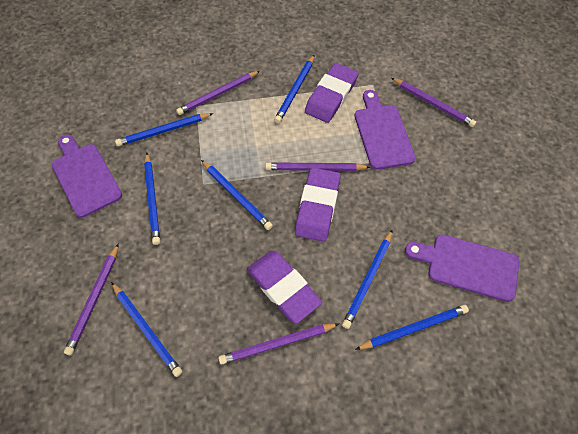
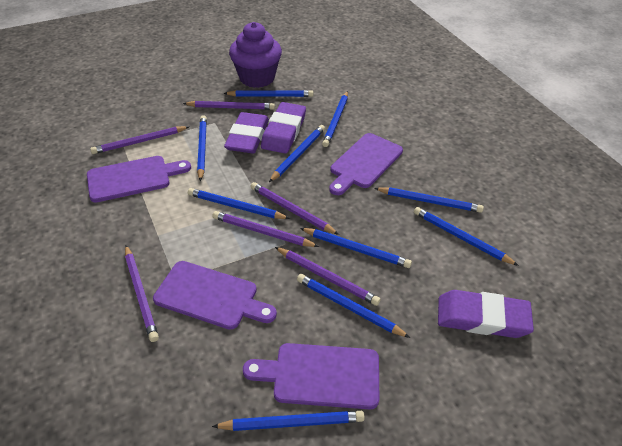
blue pencil: [111,282,182,377] [115,113,214,146] [144,153,160,245] [201,160,273,230] [274,55,314,123] [342,230,393,329] [355,305,469,350] = 7 -> [188,188,290,219] [197,115,207,181] [212,411,365,431] [224,90,313,97] [269,125,325,182] [297,274,410,338] [300,228,412,268] [322,91,348,147] [374,187,484,213] [414,207,519,266] = 10
purple cupcake: none = 0 -> [229,22,282,88] = 1
purple cutting board: [52,134,122,218] [354,90,416,170] [405,235,519,302] = 3 -> [87,156,191,203] [153,261,277,330] [243,343,379,409] [329,133,403,195] = 4
purple pencil: [64,243,119,355] [176,71,260,115] [219,323,339,365] [265,162,370,171] [391,78,476,127] = 5 -> [90,126,189,154] [125,245,159,342] [183,101,275,110] [213,211,319,247] [250,182,339,235] [275,247,380,306] = 6

